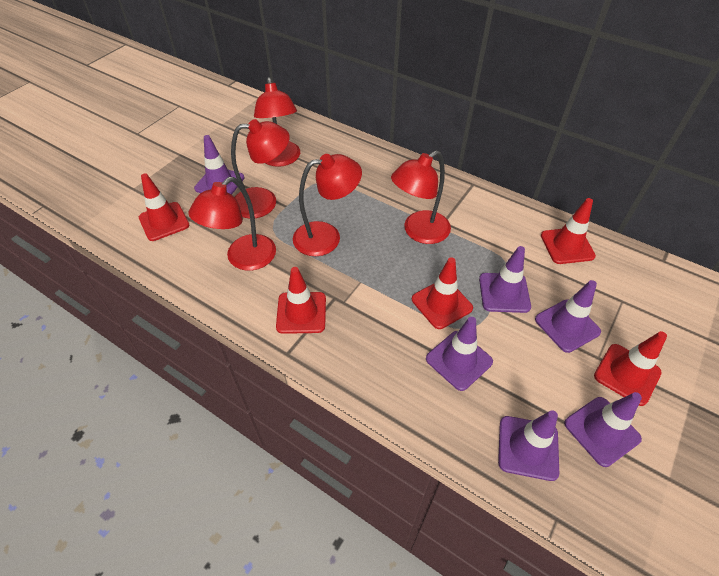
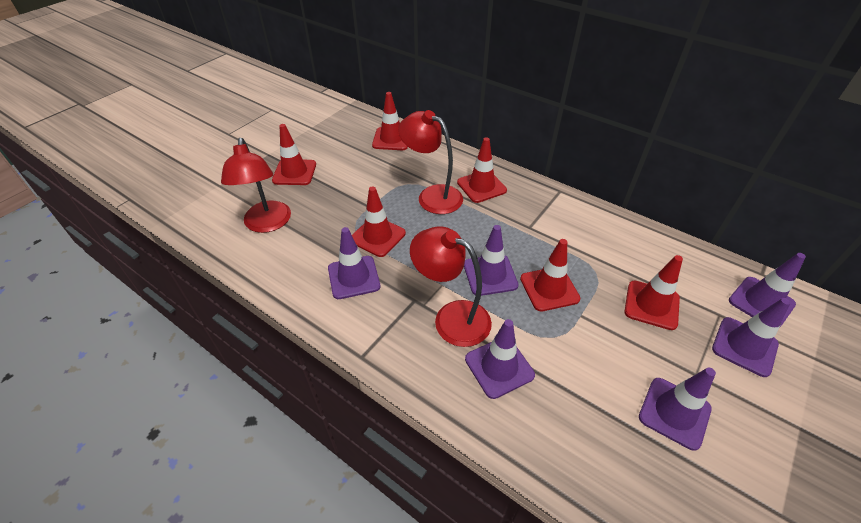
red lamp: [188,177,276,271] [231,119,290,219] [254,77,300,167] [293,154,362,256] [391,151,451,244] = 5 -> [221,138,291,233] [398,110,463,214] [410,226,492,347] = 3
red traffic cone: [139,173,189,241] [276,267,326,334] [412,257,473,329] [541,198,596,264] [594,331,667,406] = 5 -> [272,124,316,185] [352,186,406,257] [372,92,408,150] [457,137,507,203] [520,239,580,312] [624,255,683,330] = 6

